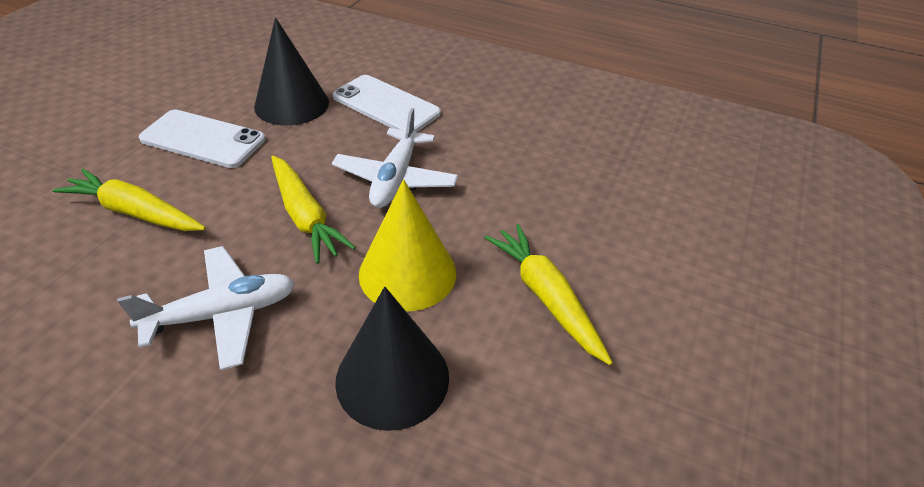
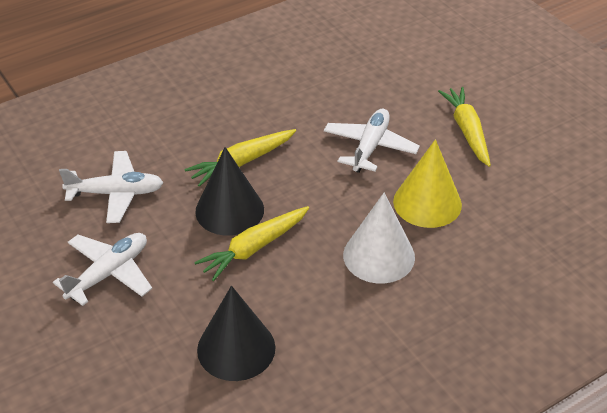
white cone: none = 0 -> [343,193,415,283] = 1
white phone: [139,109,266,168] [333,75,441,132] = 2 -> none = 0
white plane: [117,246,295,371] [332,108,458,208] = 2 -> [53,233,152,306] [59,151,164,223] [324,109,420,173] = 3

